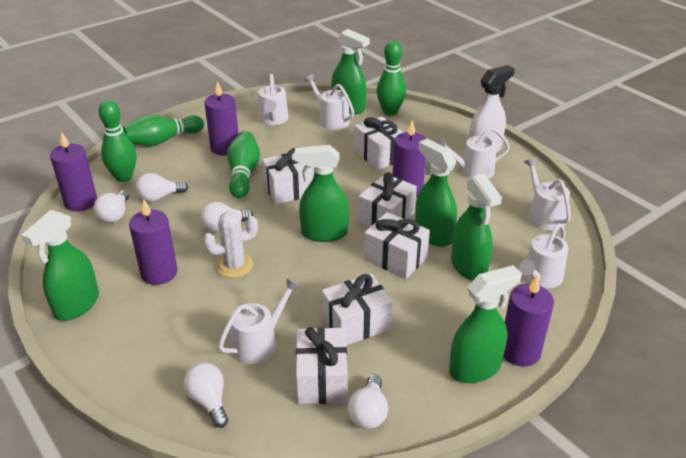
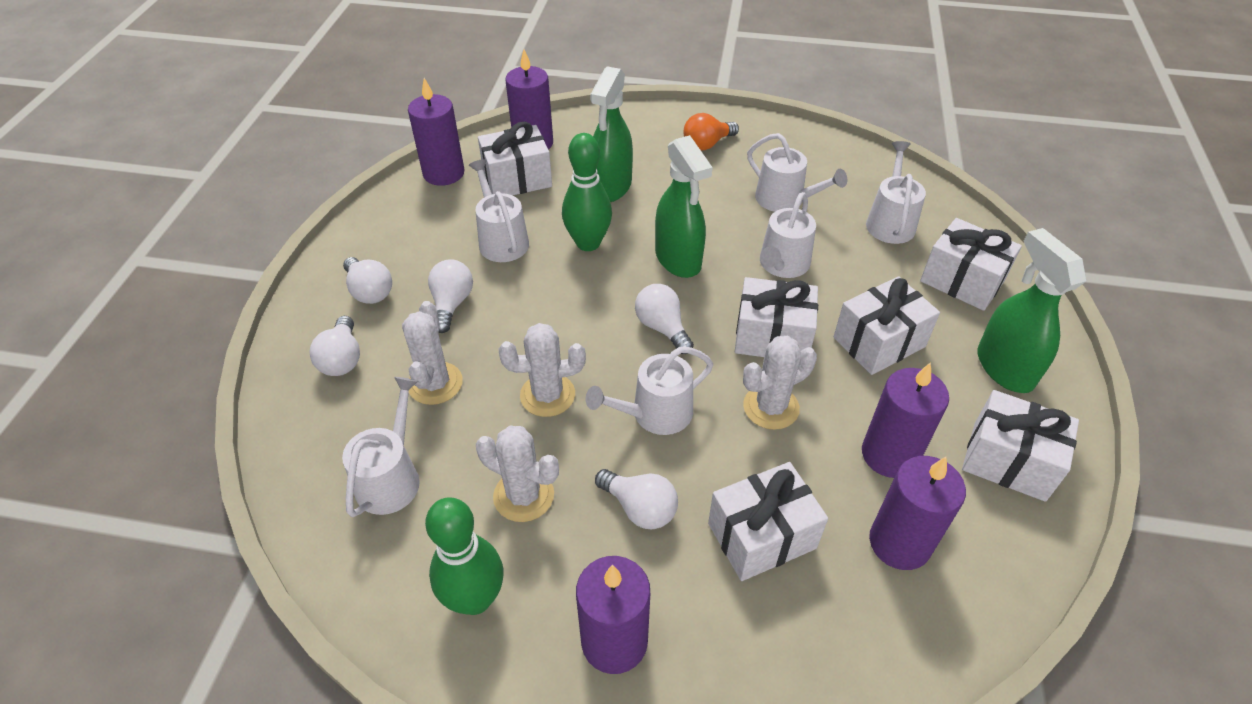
green bowling pin: [98,100,136,182] [123,115,204,146] [227,131,260,198] [377,40,406,116] = 4 -> [425,497,503,615] [562,133,612,251] = 2
green spray bottle: [21,210,99,321] [295,145,349,242] [331,29,370,114] [415,139,457,247] [449,265,522,383] [451,174,502,281] = 6 -> [590,66,633,202] [655,135,713,278] [977,228,1086,393] = 3
orange light bulb: none = 0 -> [683,113,739,151] = 1
white cactus: [203,211,258,278] = 1 -> [402,301,463,405] [476,426,559,522] [499,323,586,417] [743,336,817,430] = 4
white spray bottle: [469,65,515,153] = 1 -> none = 0

